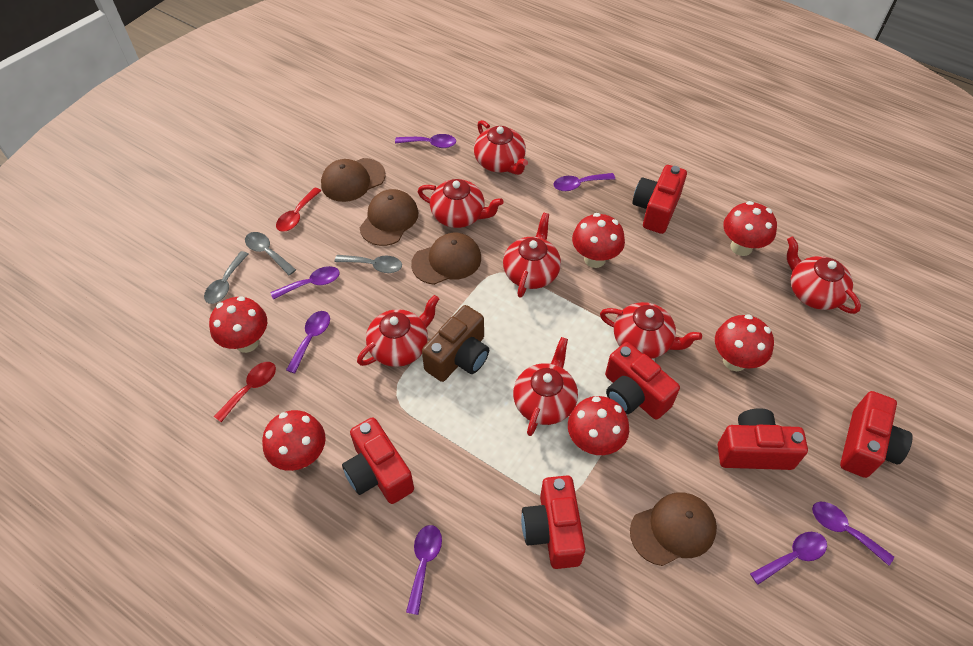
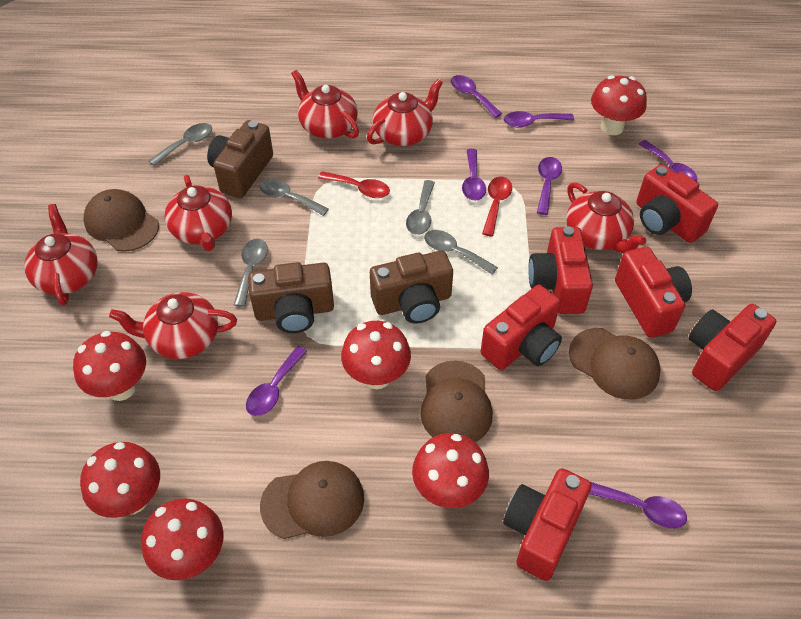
brown camera: [422,305,489,382] = 1 -> [207,120,273,198] [248,262,334,333] [370,251,453,323] = 3
grey spoon: [204,251,248,304] [245,232,296,275] [334,255,402,273] = 3 -> [149,123,212,166] [234,239,268,307] [259,178,329,216] [406,180,435,235] [424,230,498,275] = 5
red teapot: [357,295,439,367] [418,179,503,228] [474,120,528,175] [503,213,561,298] [513,337,578,436] [600,302,702,359] [787,237,861,314] = 7 -> [24,204,98,306] [109,292,237,359] [164,175,232,251] [291,70,359,139] [367,79,443,146] [566,182,646,254] = 6

